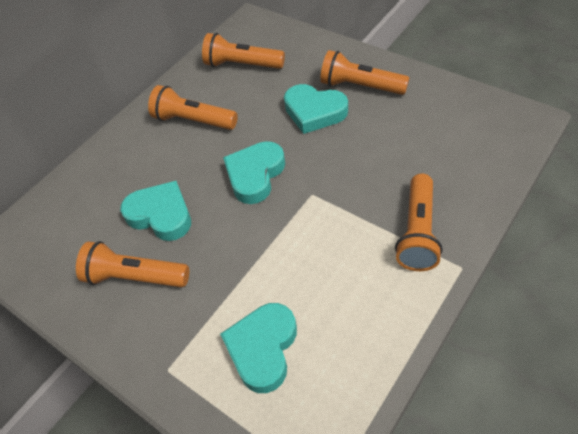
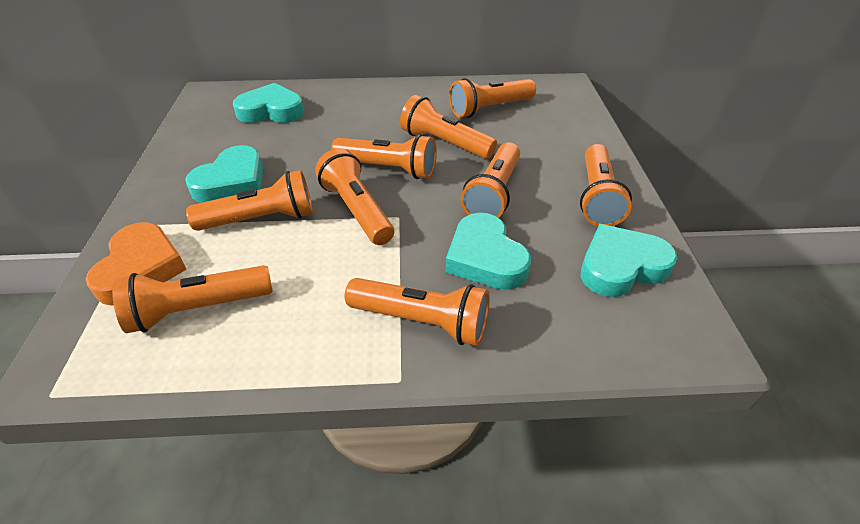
orange flashlight: [76,241,189,287] [148,85,238,130] [202,33,285,69] [320,50,409,95] [395,174,442,271] = 5 -> [112,265,273,333] [186,170,313,231] [315,148,394,245] [331,134,437,179] [345,278,490,346] [400,95,497,159] [449,78,536,118] [461,142,520,218] [580,144,632,226] = 9
orange heart: none = 0 -> [86,222,187,306] = 1

